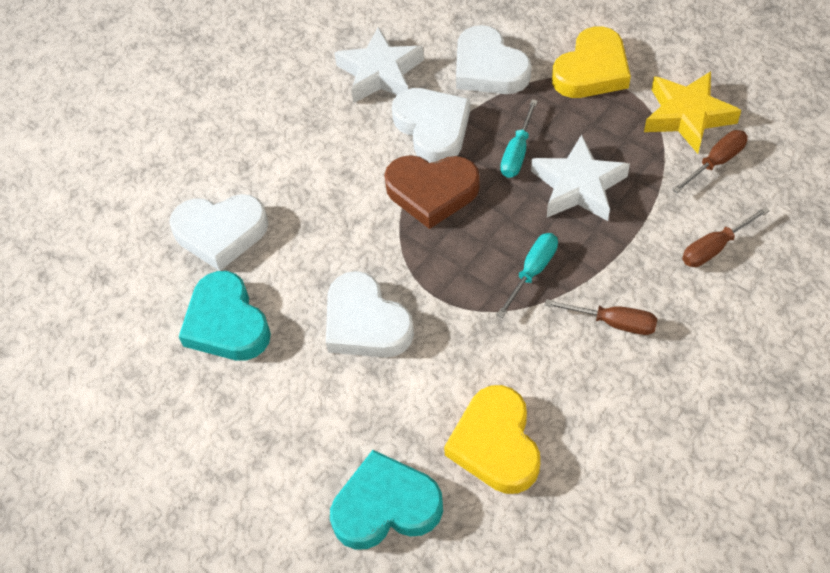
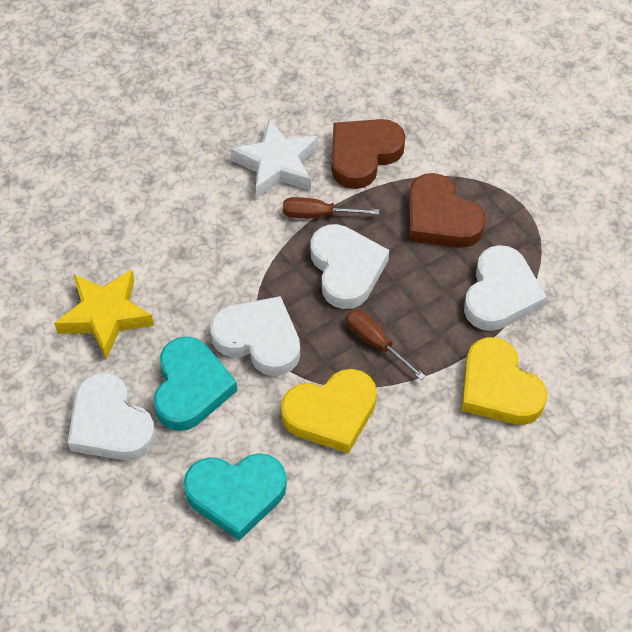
brown heart: [384,155,480,229] = 1 -> [332,119,405,189] [408,173,486,248] = 2
brown screwdriver: [545,299,657,335] [672,130,748,193] [682,207,770,267] = 3 -> [283,197,379,218] [346,310,426,380] = 2
turquoise screwdriver: [497,233,558,318] [500,99,538,178] = 2 -> none = 0
white star: [334,27,424,103] [531,135,630,221] = 2 -> [231,119,318,199] = 1

